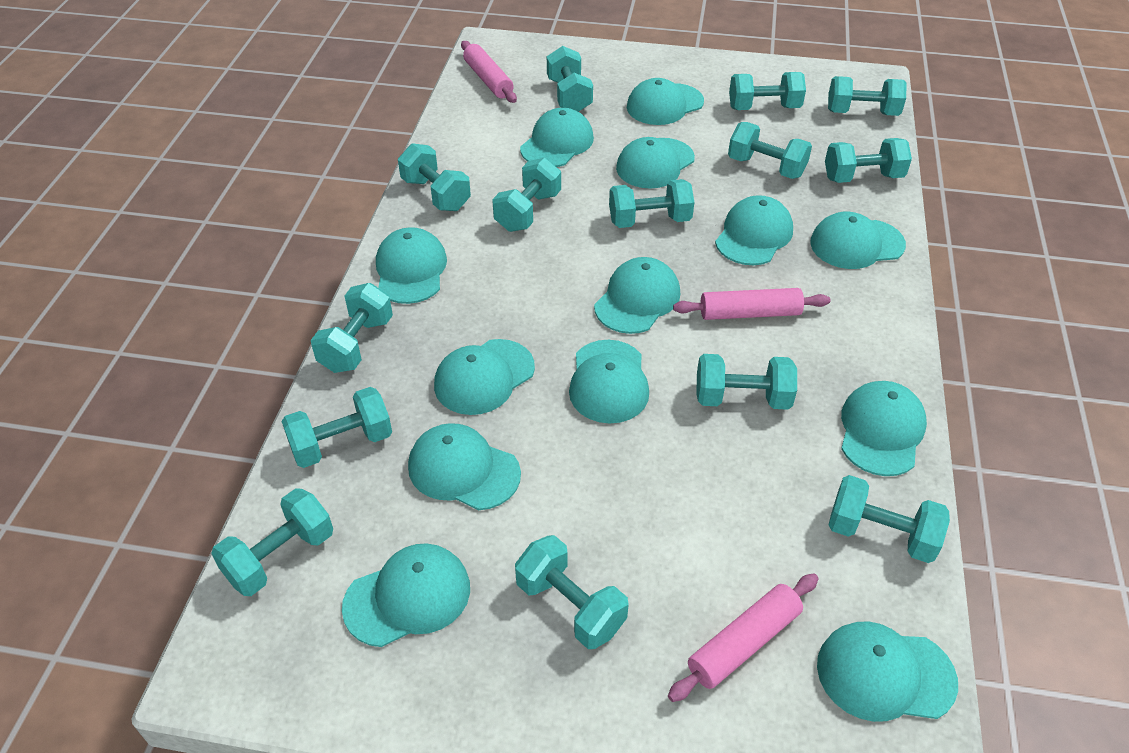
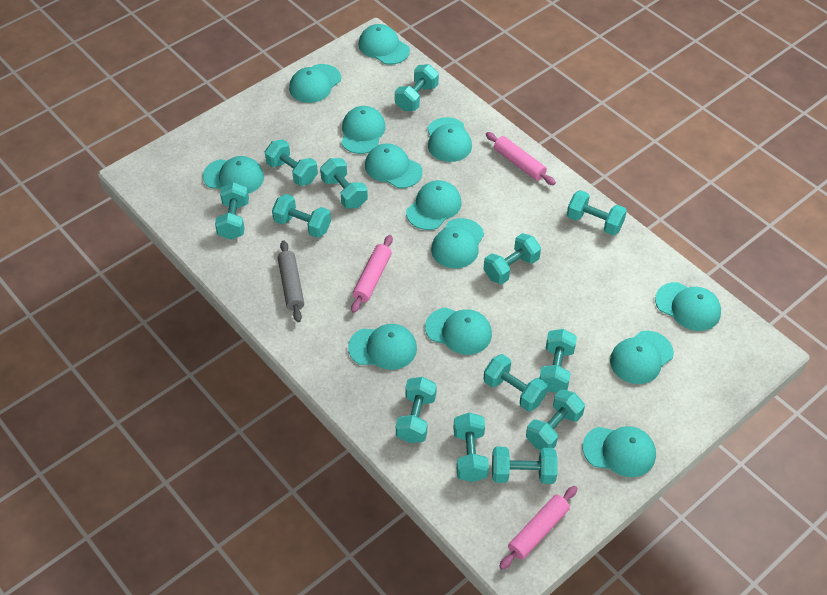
grey rolling pin: none = 0 -> [278,240,304,322] = 1
turquoise dumbbell: [211,488,333,596] [281,387,392,468] [311,283,393,373] [398,143,471,211] [492,158,561,232] [515,535,629,649] [547,46,593,112] [609,179,694,228] [696,354,797,410] [728,122,812,179] [729,72,806,110] [825,138,912,183] [828,76,906,116] [828,475,950,563] = 14 -> [215,182,249,240] [265,139,318,186] [272,194,331,238] [320,158,368,209] [395,64,439,111] [396,377,437,443] [454,413,489,482] [483,354,548,412] [484,233,541,284] [492,447,557,484] [526,390,585,450] [540,329,577,393] [567,190,627,235] = 13

